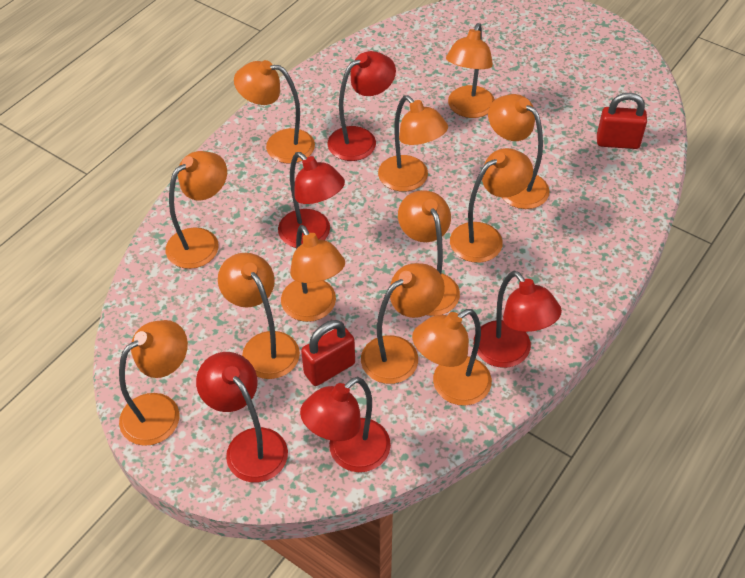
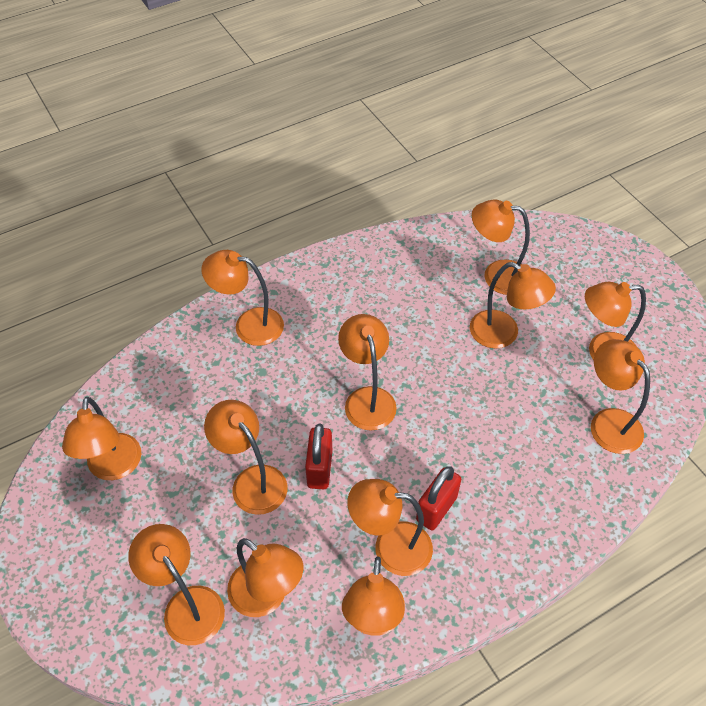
red lamp: [196,352,288,482] [278,152,345,248] [300,377,391,472] [327,51,396,161] [474,271,562,368] = 5 -> none = 0

